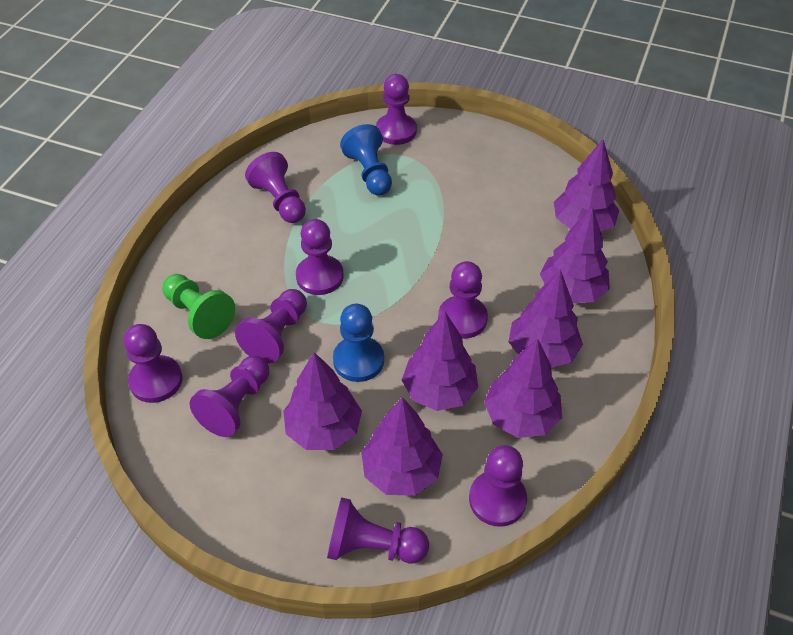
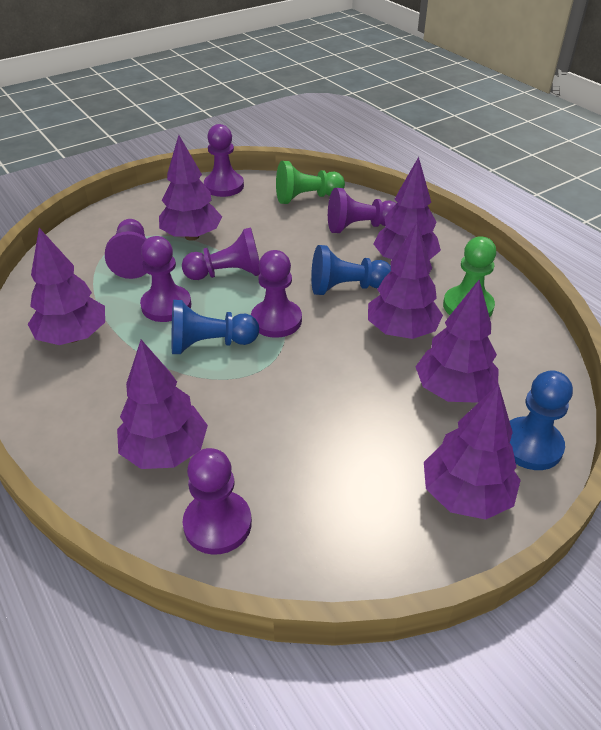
blue pawn: [333,304,384,382] [340,124,392,196] = 2 -> [172,300,259,354] [311,245,391,295] [510,371,573,470] = 3
green pawn: [162,274,235,339] = 1 -> [276,161,345,204] [443,236,496,317] = 2
purple pawn: [124,324,182,403] [190,356,269,437] [235,289,307,364] [245,152,306,223] [296,219,344,295] [327,497,429,564] [376,74,417,145] [438,261,488,339] [469,445,527,527] = 9 -> [105,219,147,279] [140,236,192,322] [182,227,260,280] [183,448,252,555] [204,124,244,197] [251,250,302,338] [328,188,396,233] = 7

